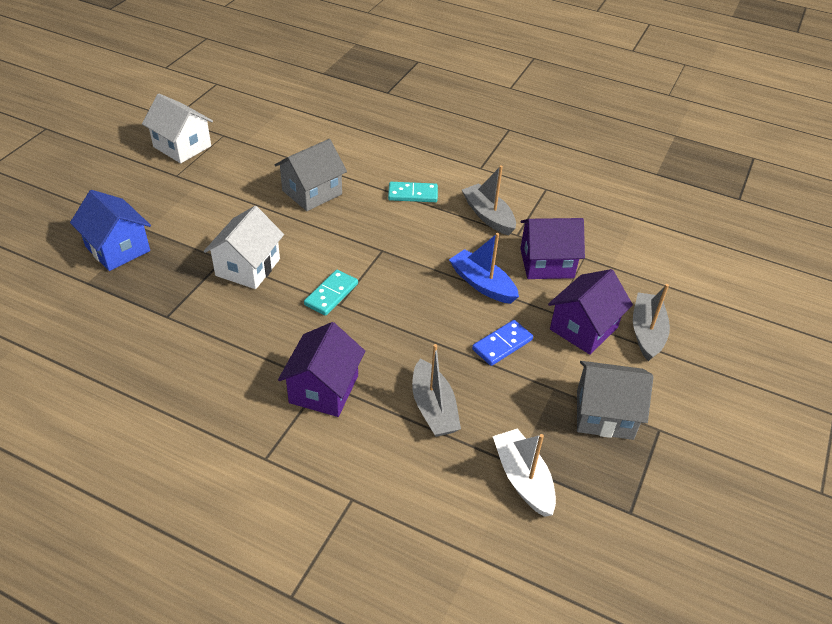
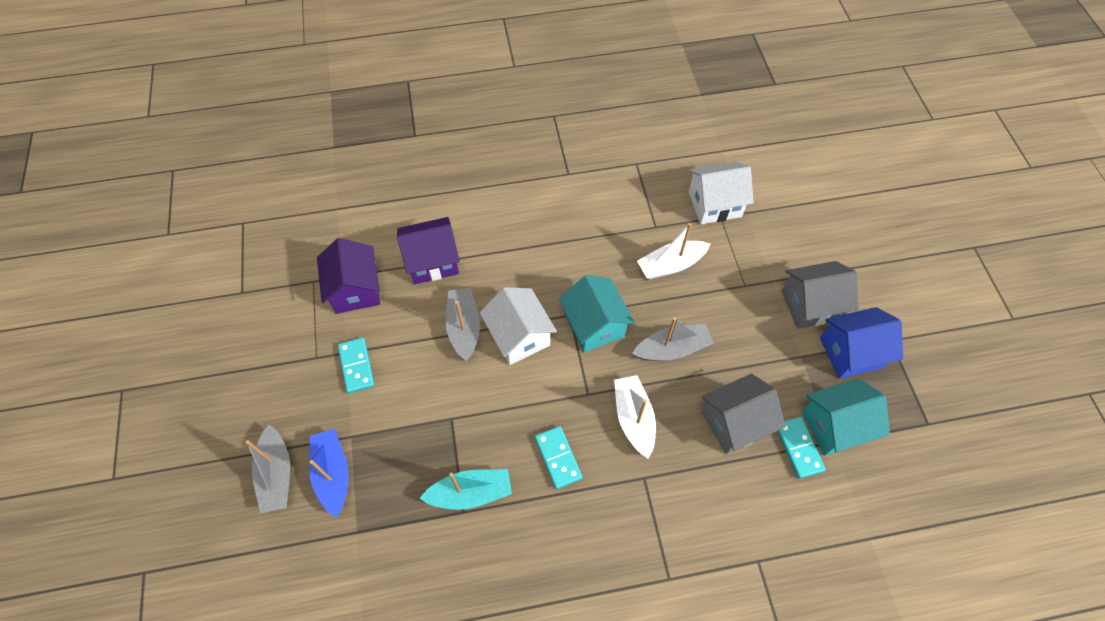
blue domino: [472,320,533,366] = 1 -> none = 0
purple house: [278,322,365,417] [520,218,585,279] [548,269,633,355] = 3 -> [317,238,380,314] [397,217,460,284] = 2
turquoise boat: none = 0 -> [420,469,512,510] = 1
turquoise domino: [304,270,358,316] [388,182,438,202] = 2 -> [338,337,375,394] [535,426,582,489] [777,417,826,479] = 3
turquoise house: none = 0 -> [559,275,635,353] [802,378,890,456] = 2
white boat: [493,428,556,517] = 1 -> [614,375,656,458] [637,223,710,280] = 2

